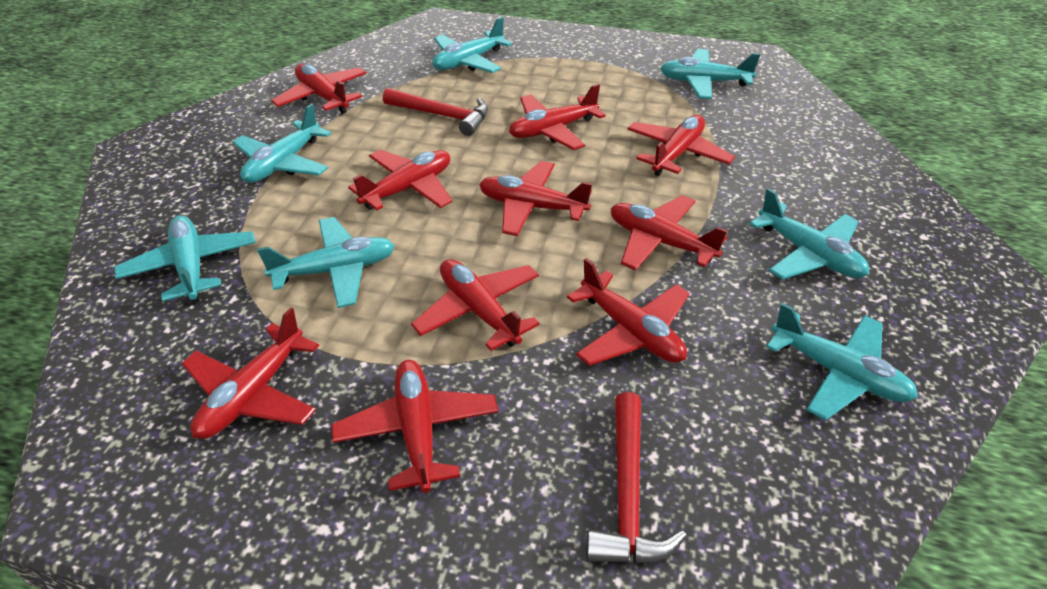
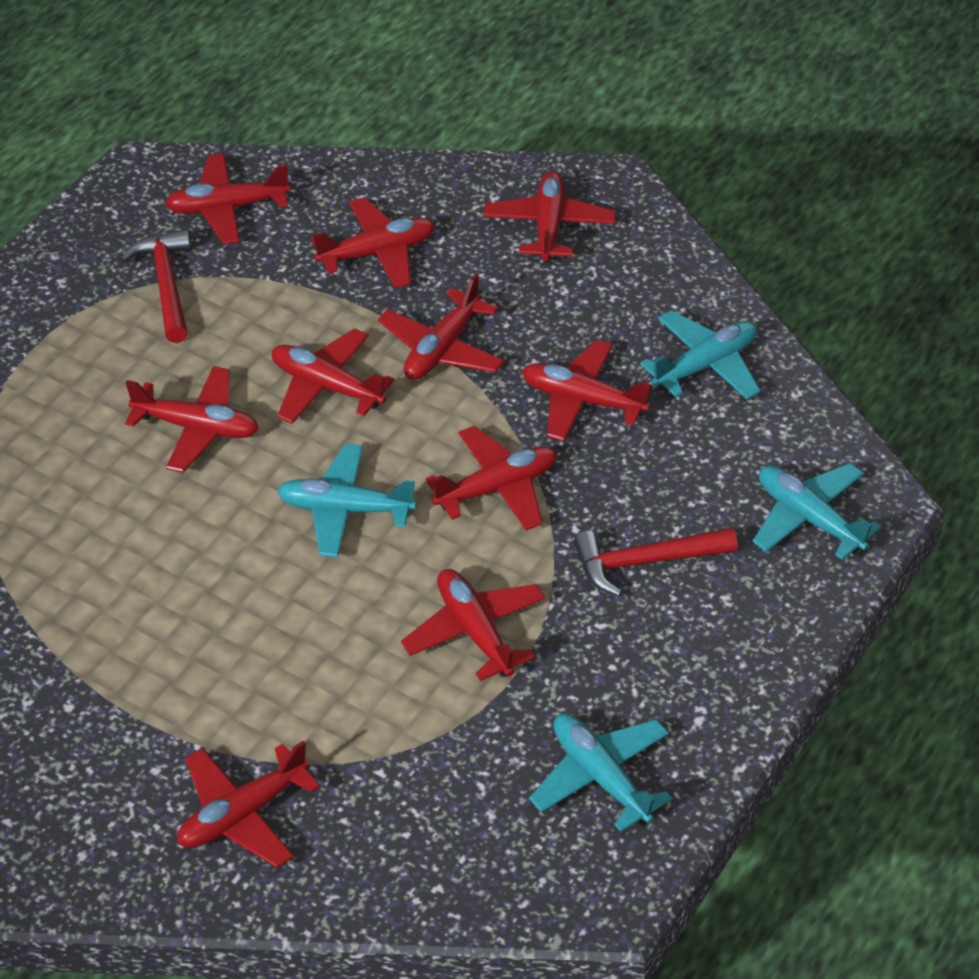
turquoise plane: [114,215,256,302] [233,103,331,183] [257,217,395,308] [432,17,512,73] [660,49,760,99] [749,188,869,280] [766,303,918,421] = 7 -> [277,443,416,557] [529,714,672,832] [640,310,761,400] [752,463,882,560] = 4

